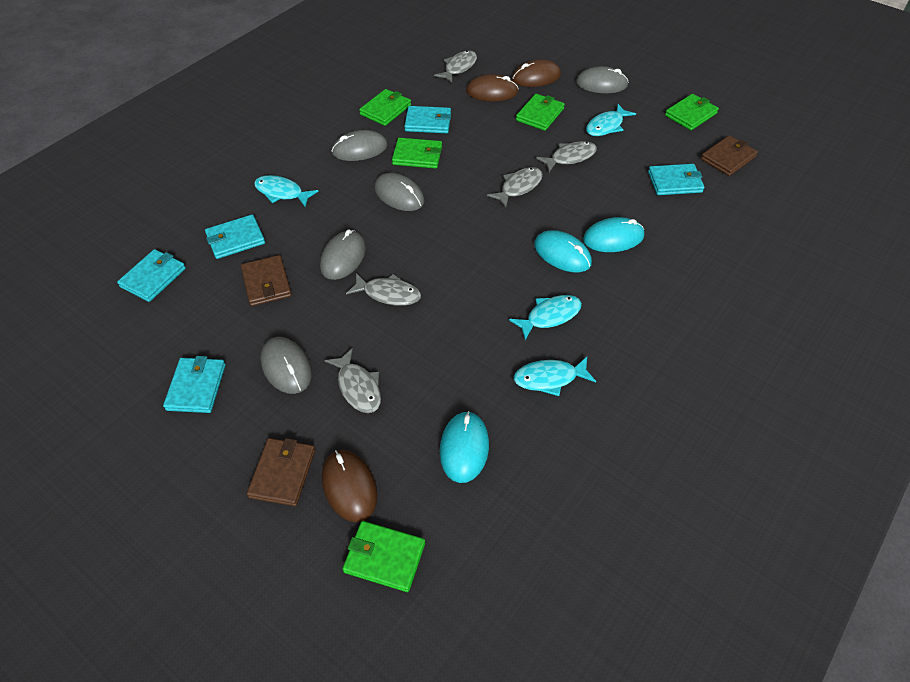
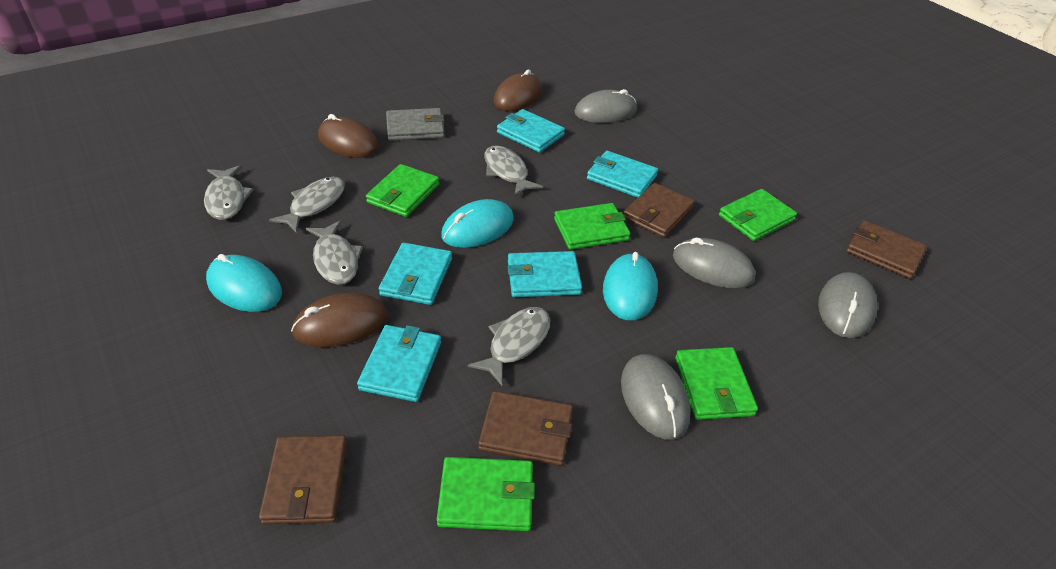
brown wallet: [241,255,292,306] [247,438,315,506] [701,135,758,176] = 3 -> [259,435,347,525] [478,391,573,466] [624,183,695,238] [846,220,927,279] = 4
grey mouse: [260,337,312,394] [320,229,366,280] [331,130,388,161] [374,173,424,211] [576,66,629,93] = 5 -> [574,89,637,123] [621,354,691,440] [673,238,755,288] [818,272,877,338] = 4
grey wallet: none = 0 -> [386,108,444,141] = 1
turquoise fish: [254,175,319,207] [509,295,582,340] [514,357,596,396] [586,104,636,136] = 4 -> none = 0

